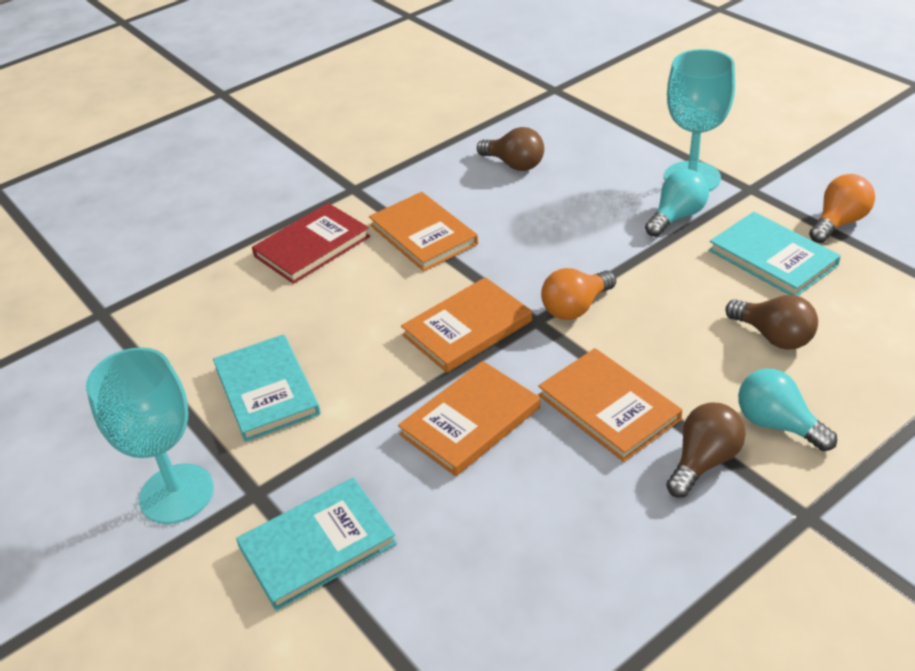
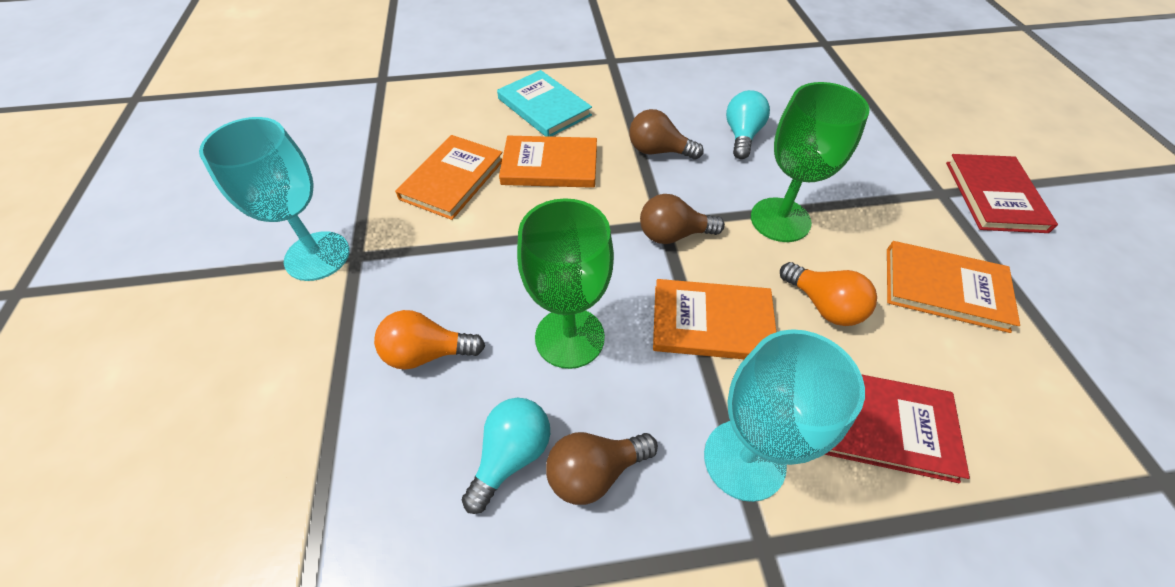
green goblet: none = 0 -> [517,198,614,369] [751,82,870,242] = 2
red book: [252,203,370,284] = 1 -> [825,374,970,483] [946,154,1058,233] = 2
turquoise book: [213,334,321,442] [236,478,397,611] [709,212,841,296] = 3 -> [497,70,592,137] = 1

